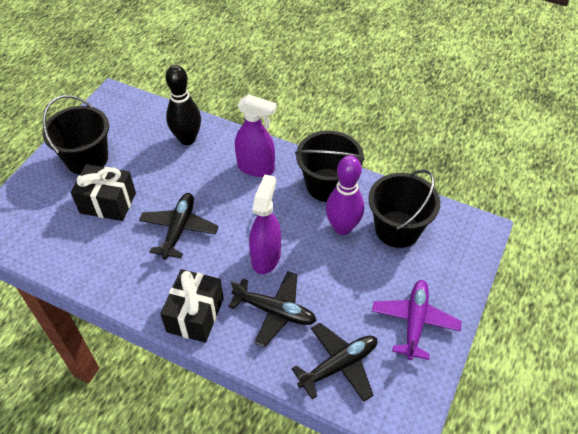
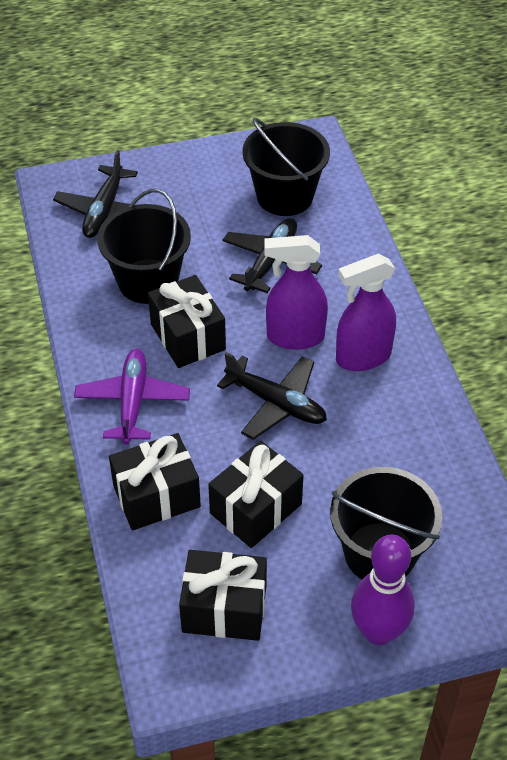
black bowling pin: [165,65,201,145] = 1 -> none = 0
black gift: [71,164,136,221] [160,269,224,343] = 2 -> [109,433,201,530] [148,275,226,368] [179,550,267,641] [208,441,303,548] = 4

